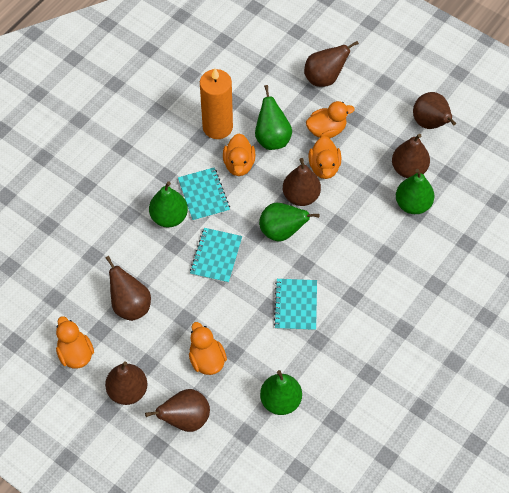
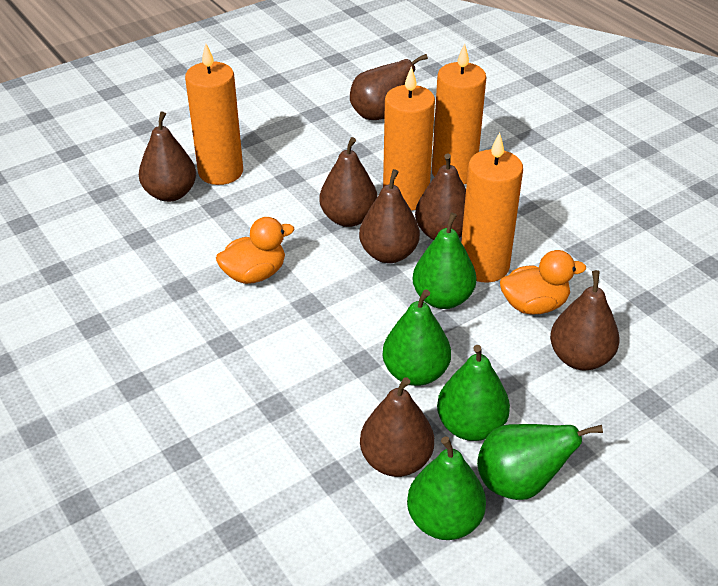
orange candle: [200,68,233,139] = 1 -> [185,43,243,185] [383,66,435,211] [432,43,486,184] [461,132,523,282] = 4
orange duck: [56,316,94,369] [189,322,227,375] [223,133,255,176] [306,101,355,138] [309,136,341,179] = 5 -> [216,217,294,284] [500,250,586,315] = 2
turquoise notebook: [178,167,230,221] [190,228,242,283] [274,279,317,331] = 3 -> none = 0

